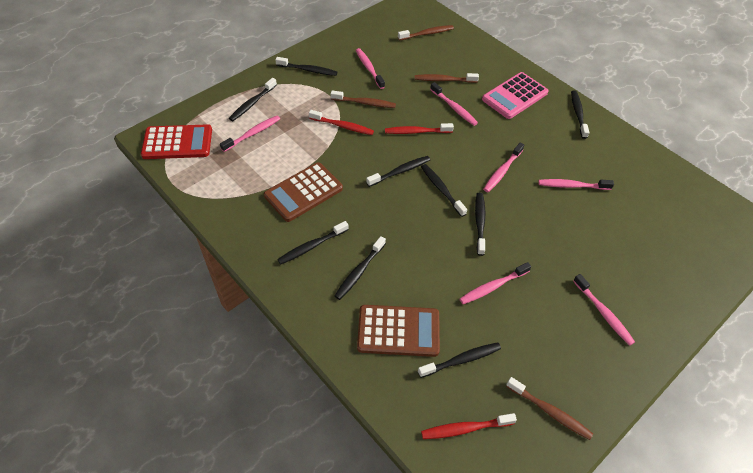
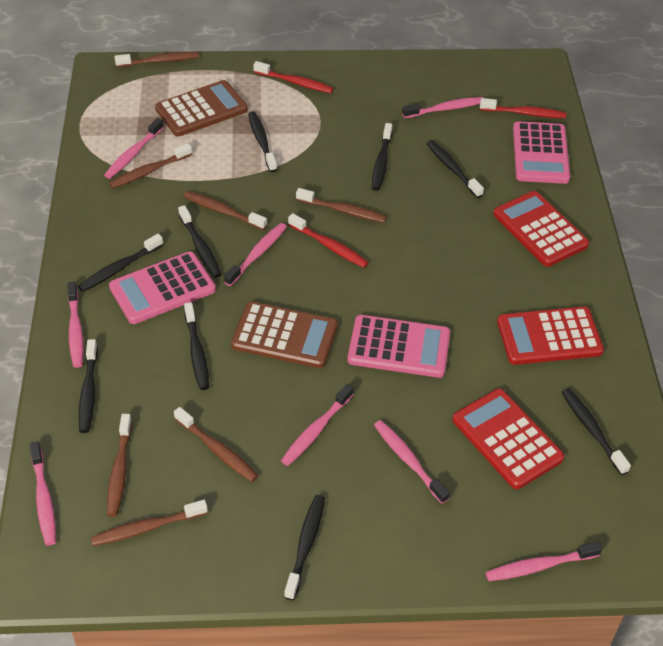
brown toothbrush: [331,90,396,108] [398,25,454,41] [415,73,479,83] [506,377,593,440] = 4 -> [91,500,208,546] [107,414,132,517] [109,143,192,189] [114,52,199,67] [174,407,258,482] [183,191,267,230] [296,188,387,223] = 7
pink calculator: [482,72,549,119] = 1 -> [109,251,216,324] [348,315,450,378] [513,121,570,184] = 3
pink toothbrush: [220,116,280,152] [356,48,385,89] [430,82,478,126] [460,262,531,304] [483,143,524,192] [538,179,614,190] [573,274,635,346] = 7 -> [30,441,56,546] [67,282,84,368] [104,118,164,179] [224,223,287,286] [281,384,354,466] [374,420,450,504] [402,97,483,118] [485,542,602,581] = 8
red calculator: [141,124,212,159] = 1 -> [452,389,564,489] [493,191,589,267] [497,307,604,365] = 3

